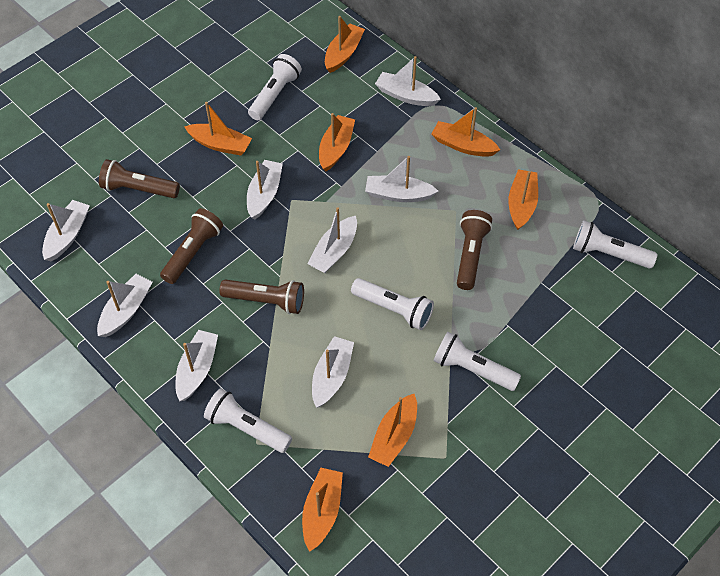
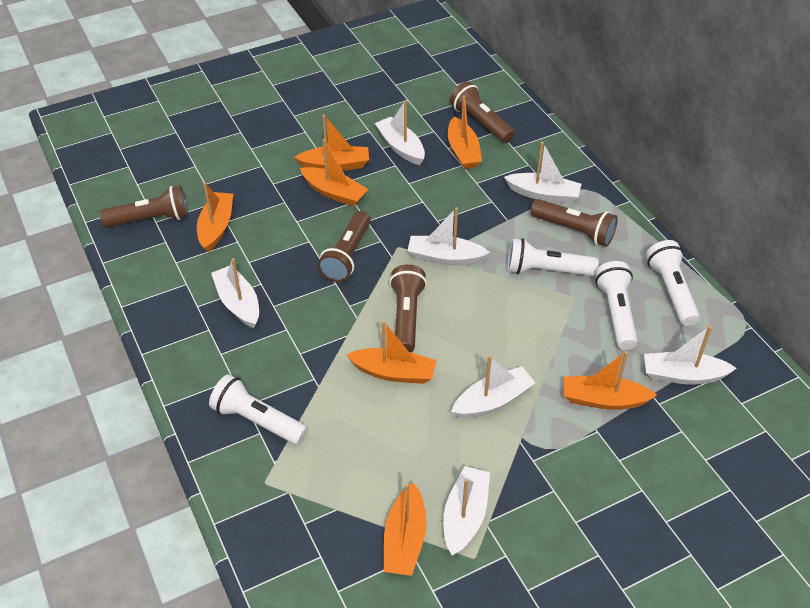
brown flashlight: [99,159,180,198] [160,208,223,284] [219,280,304,314] [457,210,492,290] = 4 -> [100,186,188,227] [318,211,371,282] [390,264,427,352] [450,82,515,143] [530,199,618,247] = 5
white boat: [42,200,90,261] [97,274,153,337] [176,330,218,401] [247,160,283,220] [307,207,357,273] [312,336,354,408] [365,156,438,202] [375,56,441,106] = 8 -> [211,258,259,328] [375,100,425,165] [407,207,490,266] [443,466,490,556] [451,355,535,418] [504,142,581,204] [644,326,737,384] = 7
white flashlight: [204,388,292,453] [248,54,302,120] [351,278,434,330] [434,332,521,391] [573,220,657,269] = 5 -> [209,374,308,445] [508,238,599,276] [595,261,638,350] [646,240,700,326] = 4

